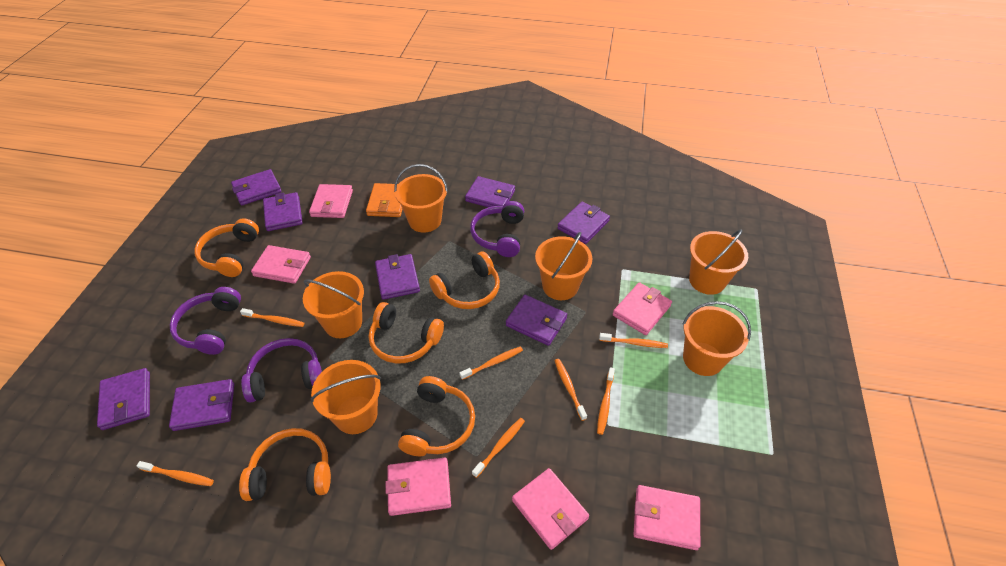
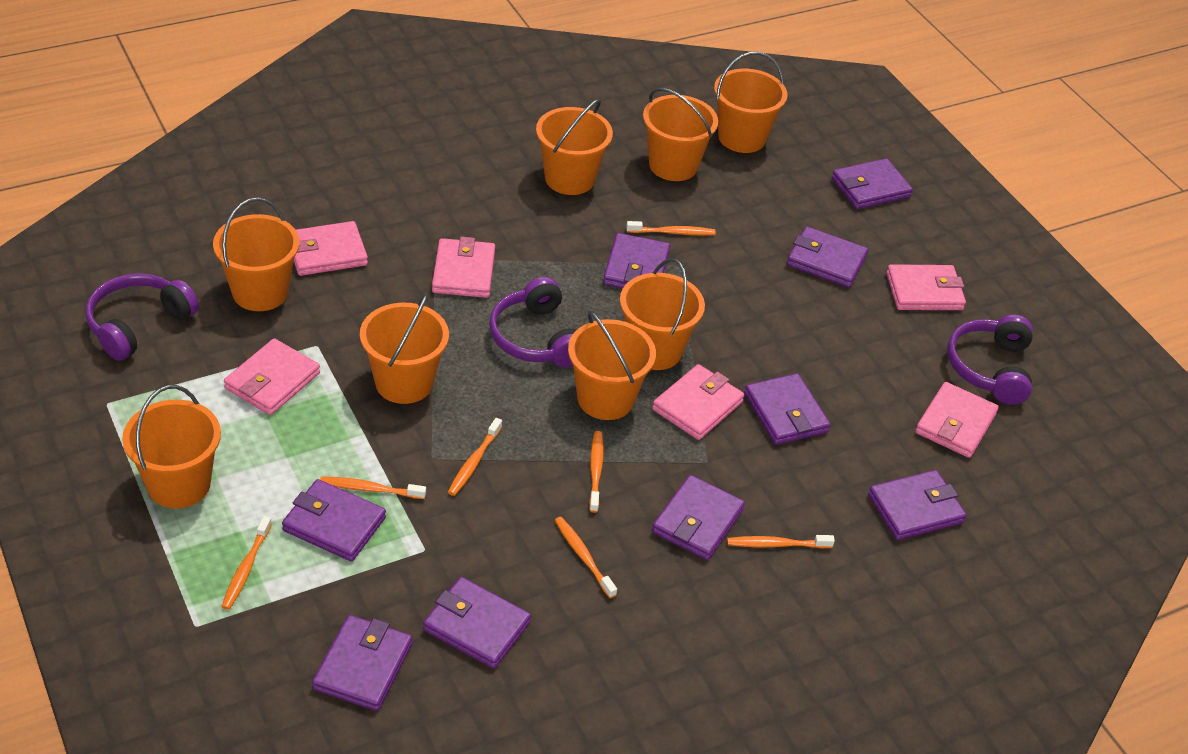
orange bucket: [303,271,364,338] [311,360,381,434] [394,164,448,233] [535,232,592,300] [682,301,751,376] [689,230,748,295] = 6 -> [122,385,221,508] [213,197,300,311] [360,293,449,404] [536,99,613,195] [568,311,656,420] [620,258,705,370] [643,88,718,181] [714,52,787,153] = 8
orange headphones: [194,218,259,277] [239,428,331,501] [368,302,444,364] [398,376,475,456] [429,251,500,309] = 5 -> none = 0
orange wallet: [366,183,403,217] = 1 -> none = 0
purple wallet: [97,368,150,430] [169,379,234,431] [231,169,282,205] [263,192,303,231] [375,254,420,300] [465,176,515,207] [506,295,567,346] [557,202,610,244] = 8 -> [282,479,386,561] [312,615,412,711] [423,577,531,669] [603,233,670,289] [652,475,745,560] [744,373,831,445] [787,227,868,287] [832,158,913,209] [868,470,967,540] = 9

